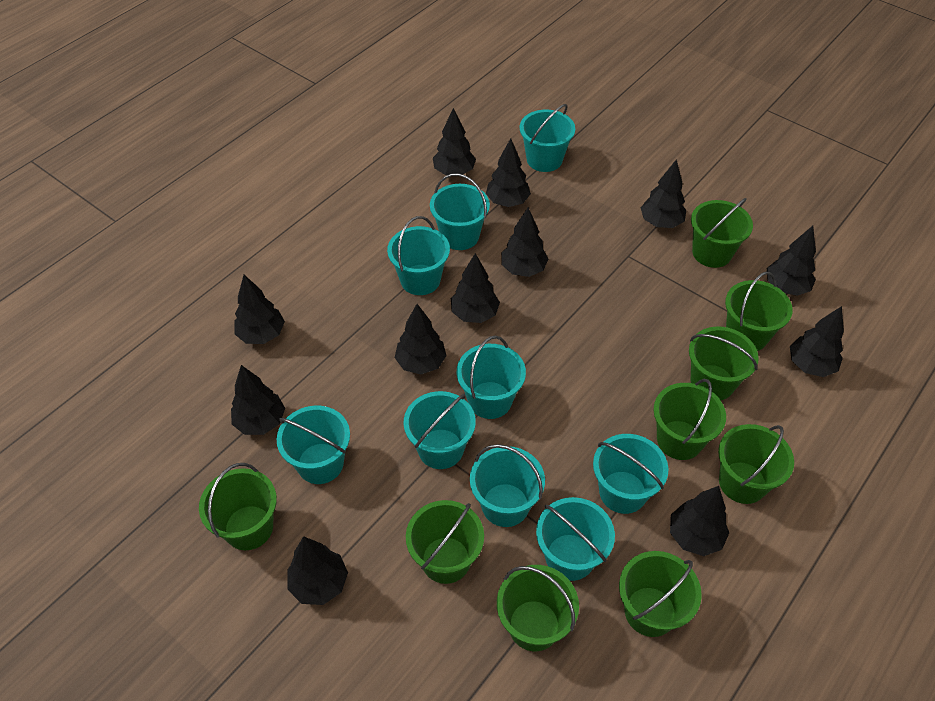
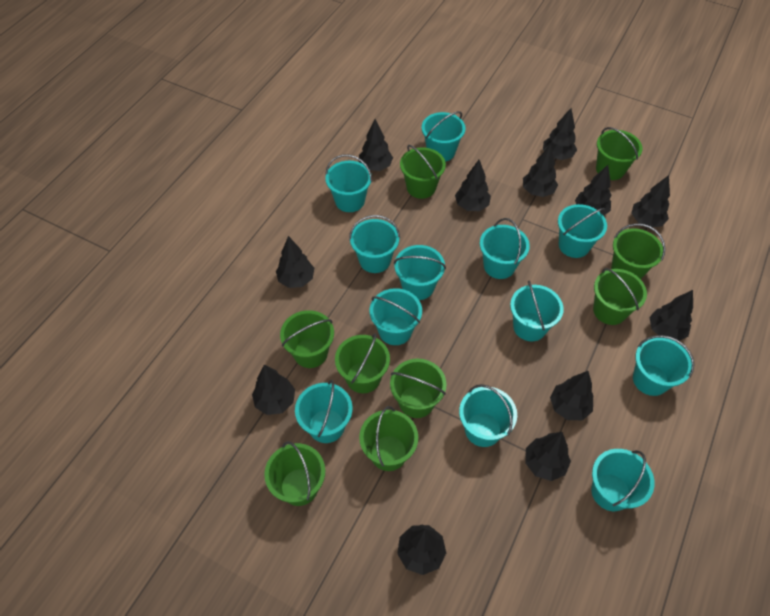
turquoise bucket: [277,406,350,484] [387,216,450,295] [404,391,476,469] [430,173,490,250] [457,336,526,419] [470,444,545,527] [520,104,575,172] [536,497,615,581] [593,434,668,514] = 9 -> [295,380,353,443] [325,154,372,212] [349,215,400,273] [369,288,422,345] [394,245,446,300] [422,111,466,162] [459,384,517,447] [480,218,530,279] [510,281,564,341] [558,204,607,258] [591,449,655,511] [633,335,694,396] = 12

